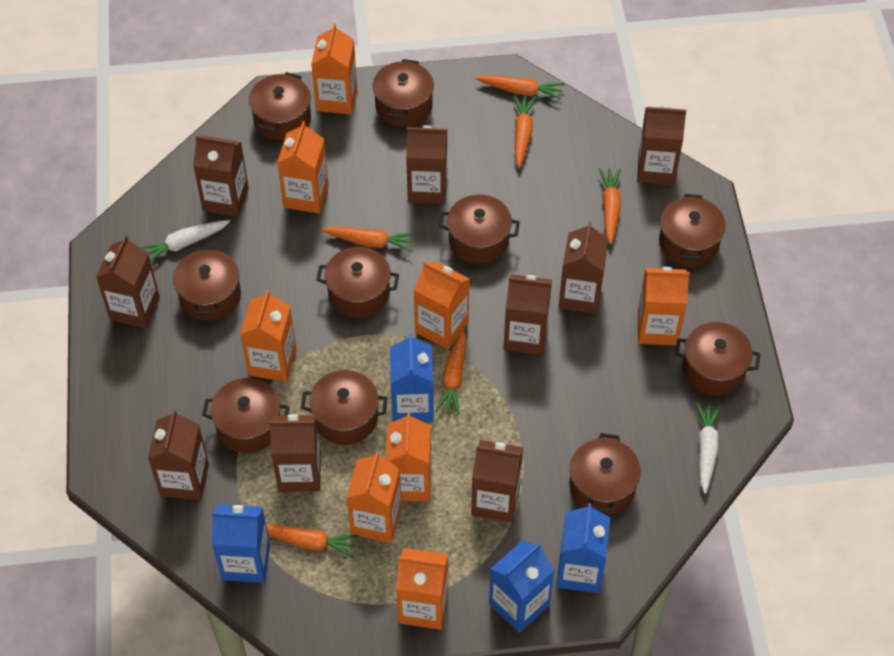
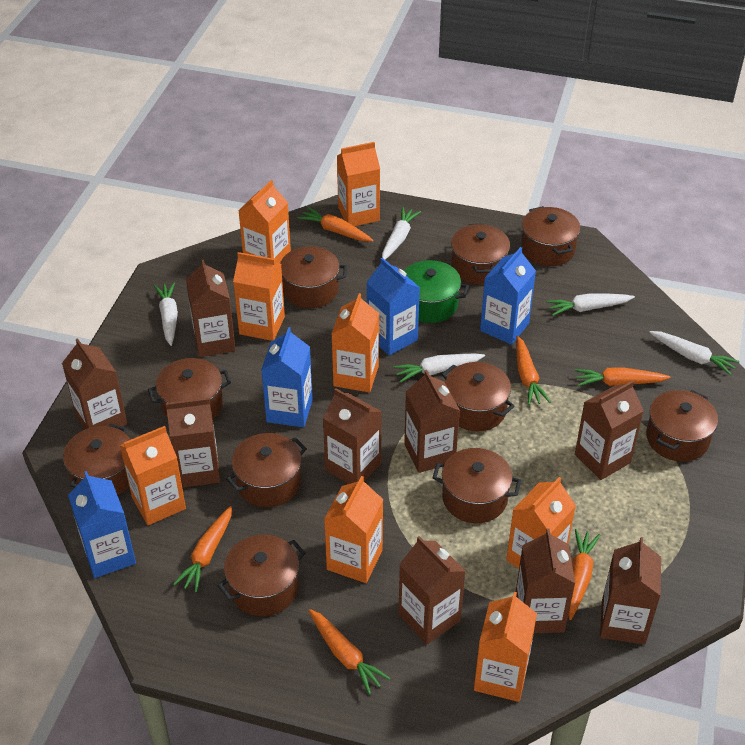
green pot: none = 0 -> [404,260,469,323] = 1
white carrot: [140,220,230,262] [696,402,721,494] = 2 -> [154,282,178,346] [382,207,421,260] [393,354,485,383] [546,293,635,316] [649,331,739,375] = 5

